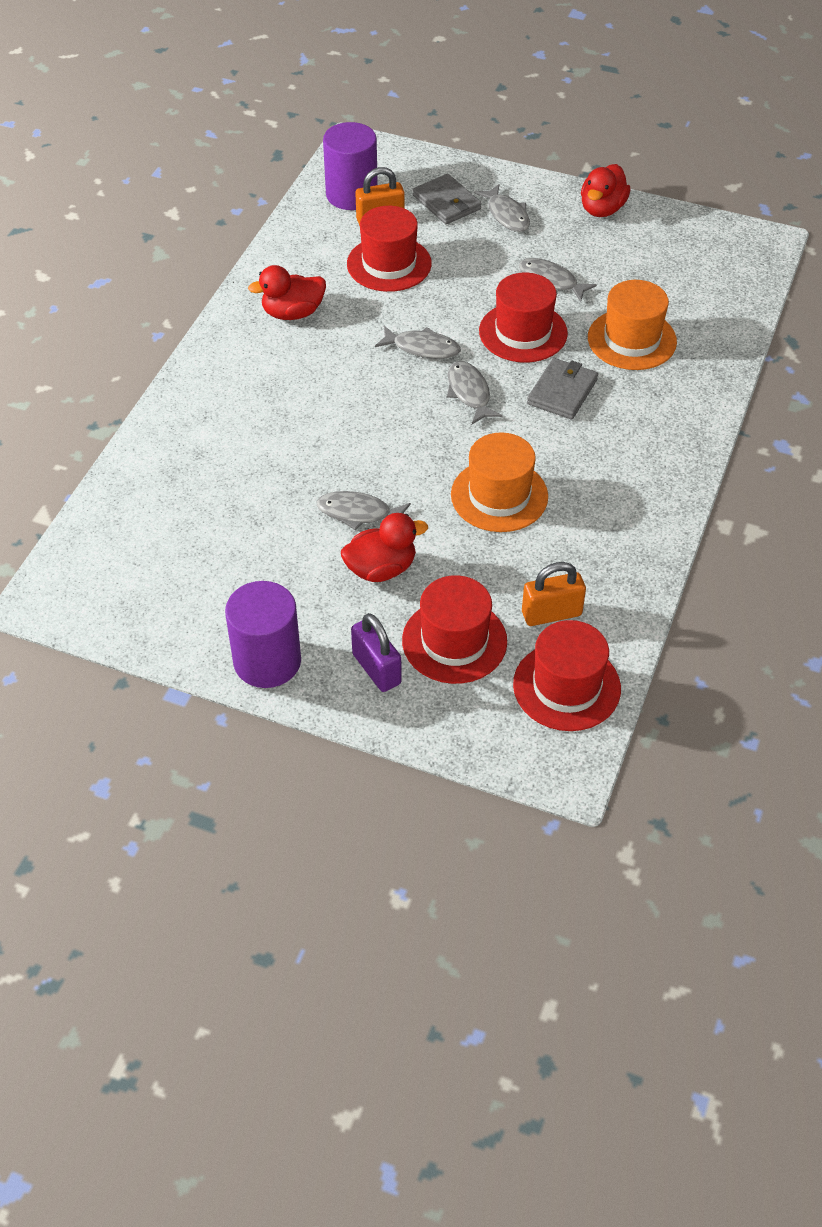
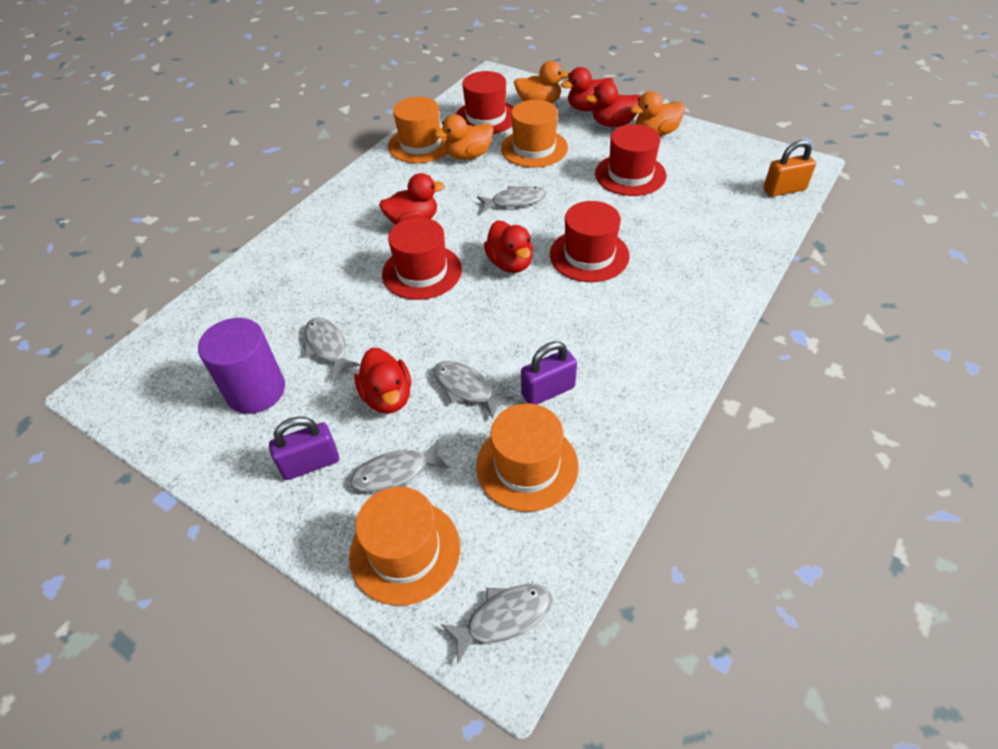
grey wallet: [413,174,482,224] [527,358,598,419] = 2 -> none = 0
orange duck: none = 0 -> [435,115,493,160] [514,61,569,103] [630,91,685,136] = 3
orange hat: [451,432,548,532] [588,280,677,370] = 2 -> [349,487,460,606] [388,97,448,163] [476,403,579,512] [501,100,568,168] = 4
orange padlock: [355,167,405,226] [522,562,586,626] = 2 -> [763,140,816,197] = 1
purple cylinder: [225,581,301,688] [323,122,378,210] = 2 -> [198,318,285,414] = 1
purple padlock: [351,613,402,692] = 1 -> [269,417,339,480] [521,341,577,404] = 2
red duck: [248,265,326,320] [341,513,428,582] [581,164,631,217] = 3 -> [355,348,411,414] [379,173,445,225] [484,220,533,273] [561,67,614,111] [585,81,641,127] = 5

